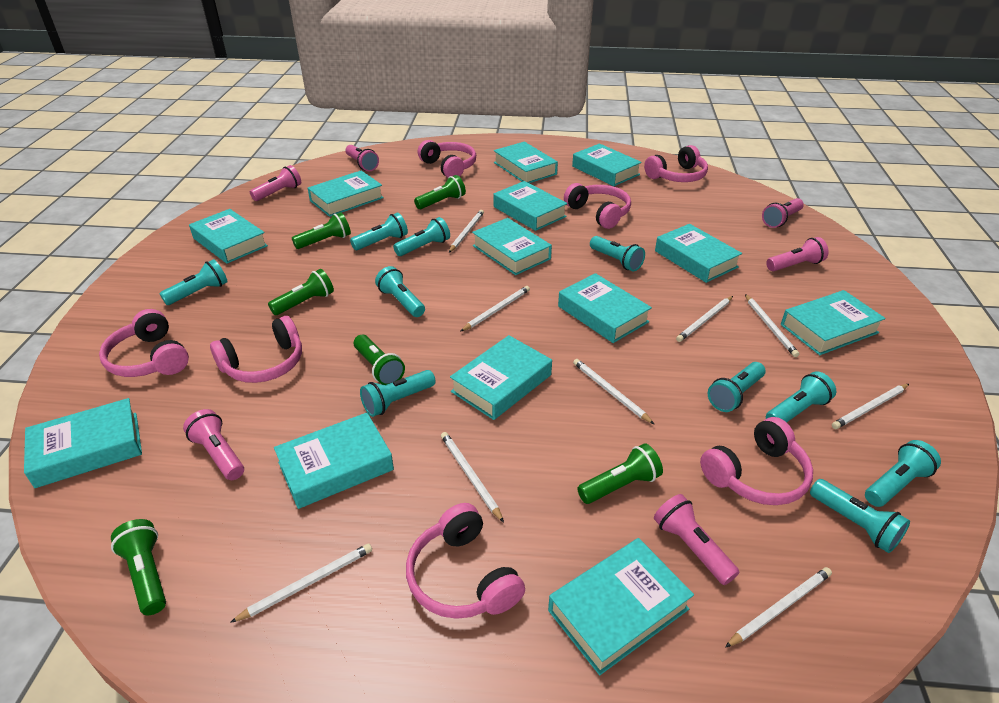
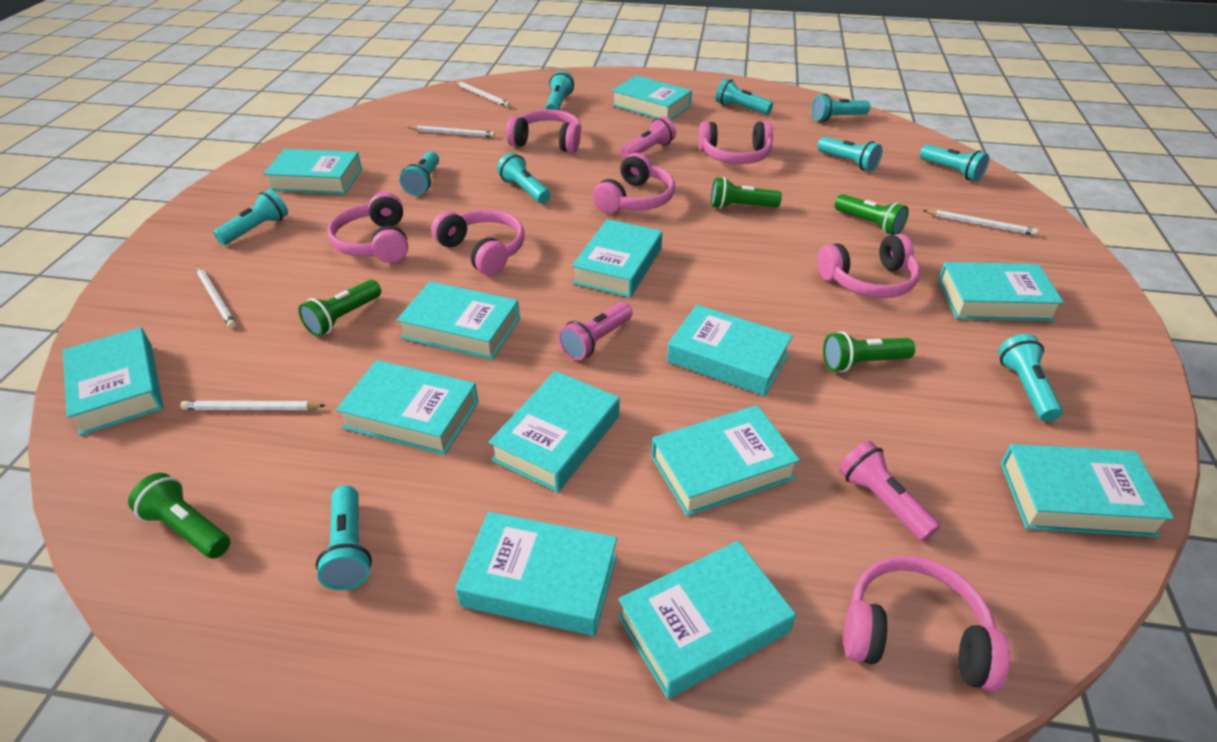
green flashlight: [111,519,166,616] [268,269,334,315] [292,212,351,249] [354,335,405,385] [414,175,466,209] [577,444,663,504] = 6 -> [128,473,230,559] [298,280,381,336] [711,177,782,209] [823,331,915,372] [835,194,909,235] = 5
pink flashlight: [183,409,244,480] [250,165,301,201] [345,145,379,171] [654,494,739,585] [762,198,804,228] [766,237,828,271] = 6 -> [558,302,632,360] [621,116,676,159] [839,441,940,541] = 3
white pencil: [230,543,372,623] [441,432,504,523] [449,210,484,252] [460,286,530,332] [573,359,654,424] [676,296,733,342] [725,567,832,648] [745,294,799,357] [832,384,909,429] = 9 -> [180,401,326,410] [196,266,236,328] [408,125,495,138] [455,81,510,107] [923,210,1038,235] = 5

